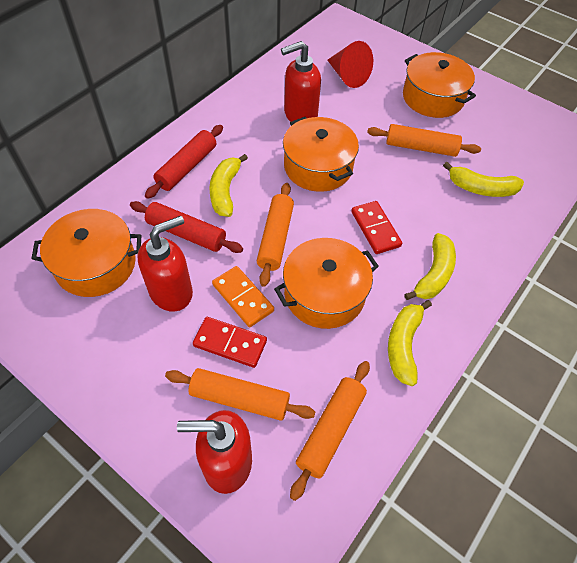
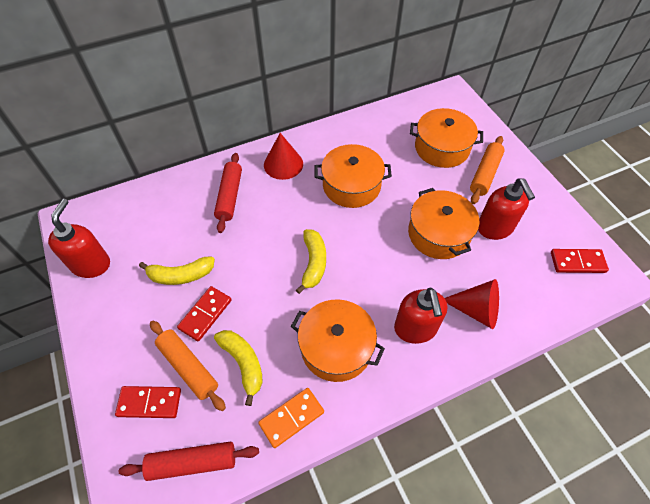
orange rolling pin: [165,368,315,421] [257,183,294,287] [290,361,370,501] [367,124,481,157] = 4 -> [150,321,226,411] [470,136,505,204] = 2
red cone: [327,41,373,88] = 1 -> [264,133,303,180] [445,279,499,329] = 2
red domino: [193,317,267,368] [351,201,402,254] = 2 -> [115,386,181,418] [177,286,231,341] [551,249,609,273] = 3
yellow banana: [209,154,248,217] [388,300,432,386] [404,233,456,300] [443,162,524,197] = 4 -> [139,256,215,285] [214,330,263,406] [296,229,326,294] = 3

